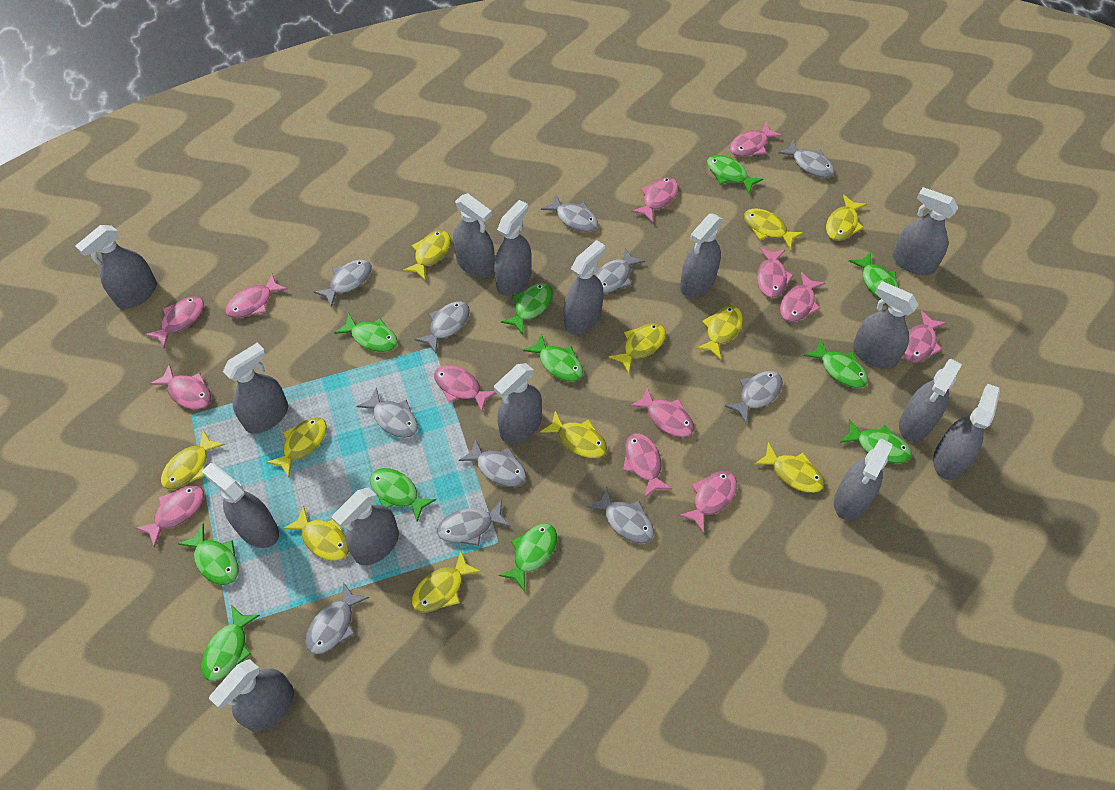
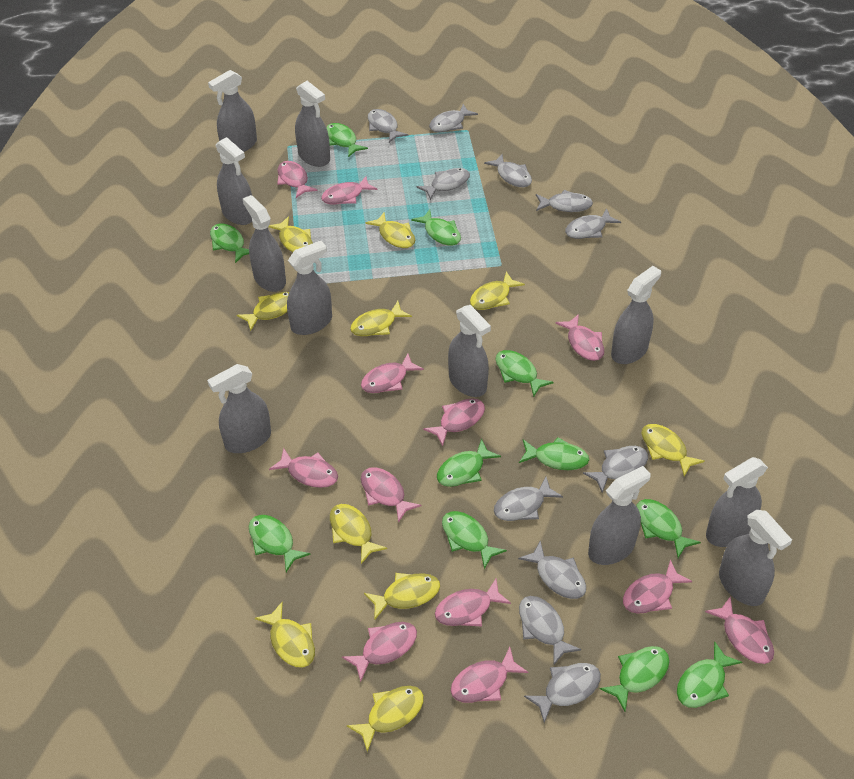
grey spray bottle: [75,225,157,309] [201,463,279,548] [209,659,294,732] [223,342,288,434] [332,488,399,565] [453,193,495,278] [494,200,532,296] [494,363,542,444] [564,240,605,334] [680,213,723,298] [834,439,893,520] [853,281,919,369] [893,187,959,275] [899,359,962,442] [933,384,1000,480] = 15 -> [207,364,271,453] [208,70,257,152] [216,137,252,225] [243,195,286,292] [287,241,332,335] [295,81,330,167] [448,305,491,397] [588,466,651,565] [611,266,661,364] [706,457,768,547] [719,510,792,606] = 11
pink fish: [136,485,204,547] [145,296,204,349] [150,364,211,409] [225,273,288,318] [434,365,496,412] [623,433,672,498] [630,388,694,437] [631,177,678,223] [679,471,737,533] [730,121,782,157] [757,247,794,298] [780,272,825,322] [903,310,946,363] = 13 -> [269,448,338,488] [277,161,318,198] [321,176,378,204] [342,622,417,682] [361,353,424,393] [361,467,422,523] [423,398,485,446] [435,579,511,626] [451,647,528,703] [555,314,604,361] [623,560,693,614] [705,596,774,664] = 12
yellow fish: [161,430,225,489] [266,417,327,477] [283,506,349,561] [403,230,450,280] [412,551,481,613] [540,411,607,458] [608,323,666,373] [696,306,743,360] [744,208,804,249] [754,442,825,493] [826,195,867,241] = 11 -> [236,292,289,331] [255,601,315,668] [268,216,313,252] [330,504,387,564] [346,686,424,752] [350,301,412,336] [364,573,440,619] [365,213,415,248] [470,271,525,310] [642,424,705,477] = 10

